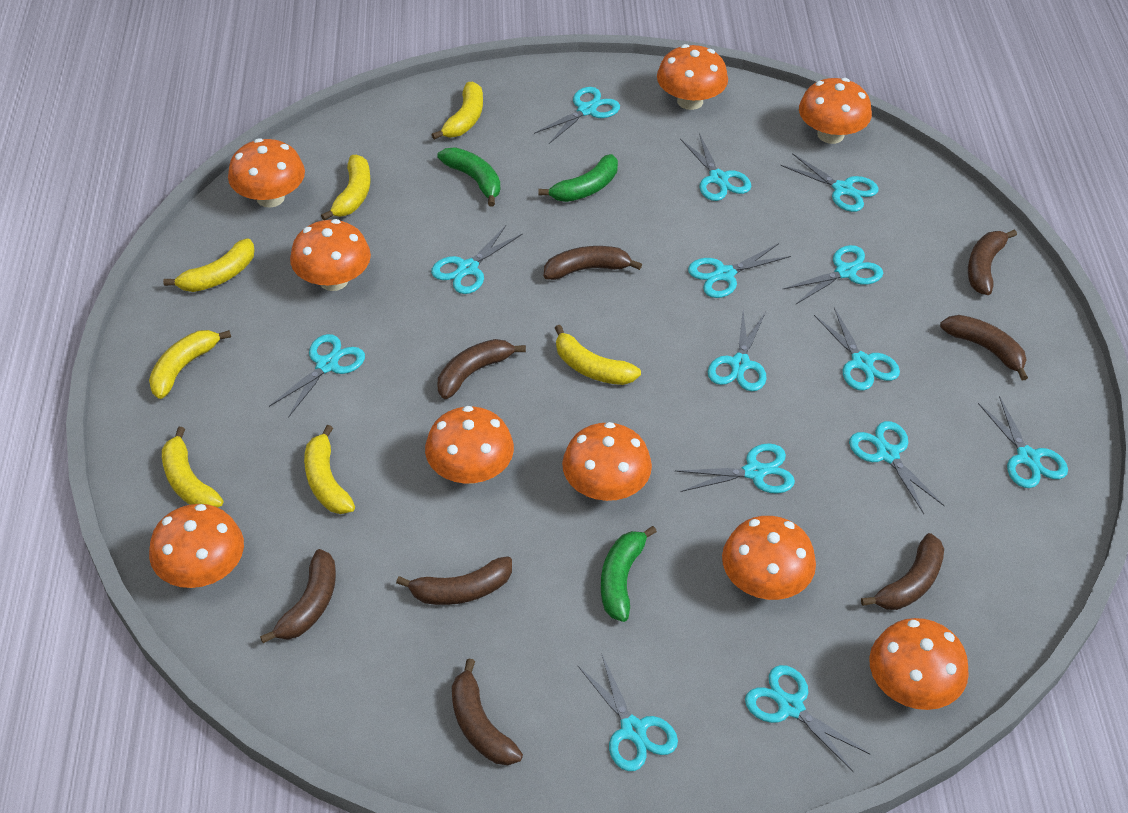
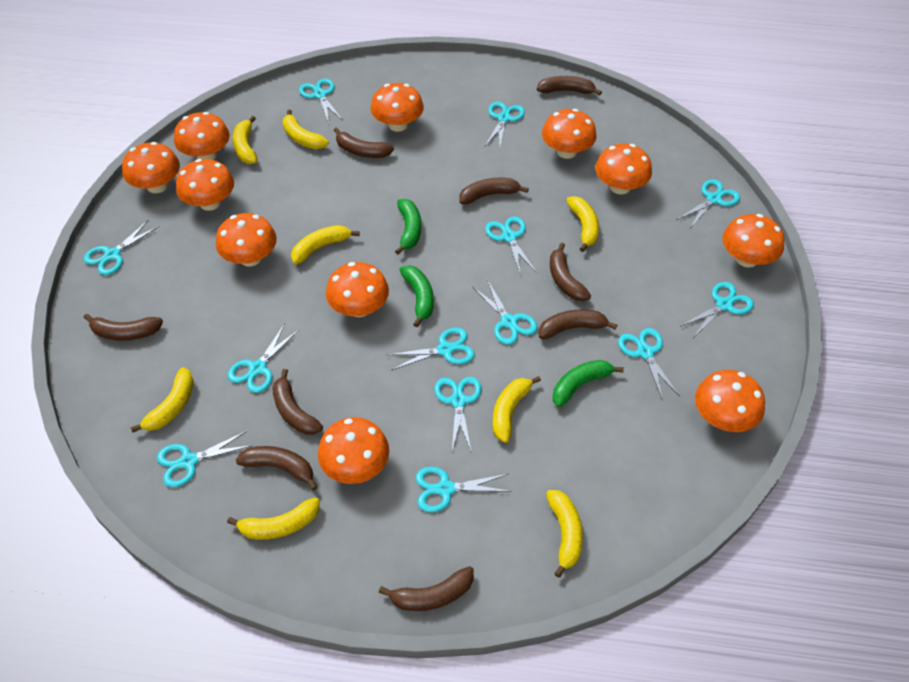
brown banana: [260,549,336,643] [396,556,512,605] [438,339,526,399] [452,658,523,765] [544,246,642,280] [861,533,944,610] [940,315,1028,380] [968,229,1017,295] = 8 -> [84,314,163,341] [236,446,318,490] [272,369,323,435] [334,127,394,158] [379,566,474,611] [459,178,529,204] [537,76,602,96] [539,309,617,339] [550,242,591,301] = 9
orange mushroom: [149,504,244,588] [228,138,305,208] [290,219,371,291] [425,406,514,484] [562,422,652,501] [657,44,728,110] [722,516,816,600] [799,78,872,144] [869,618,969,710] = 9 -> [122,142,180,193] [174,112,230,160] [176,159,234,211] [216,213,277,267] [318,417,389,484] [326,262,389,317] [370,83,424,132] [542,109,597,159] [595,143,652,194] [695,370,765,432] [723,214,784,268] = 11
turquoise scissors: [269,334,365,418] [431,225,523,294] [534,87,620,144] [578,653,678,771] [675,443,795,494] [680,133,751,201] [688,243,791,298] [708,311,767,391] [745,665,871,772] [780,153,879,212] [782,245,883,304] [814,308,900,390] [849,421,945,514] [978,396,1068,488] = 14 -> [83,220,159,275] [157,431,253,487] [228,323,299,393] [299,78,342,123] [388,328,475,370] [416,467,511,512] [435,377,482,453] [473,280,538,345] [485,102,525,149] [485,216,537,276] [618,328,680,401] [677,179,740,228] [681,282,754,338] = 13
yellow banana: [149,330,231,399] [162,427,223,507] [163,238,255,292] [304,425,355,514] [321,155,371,220] [432,82,483,140] [555,325,641,385] = 7 -> [130,367,194,433] [227,497,320,540] [233,116,258,164] [283,110,329,149] [291,225,360,264] [493,376,541,443] [546,490,583,578] [566,196,599,252] = 8

